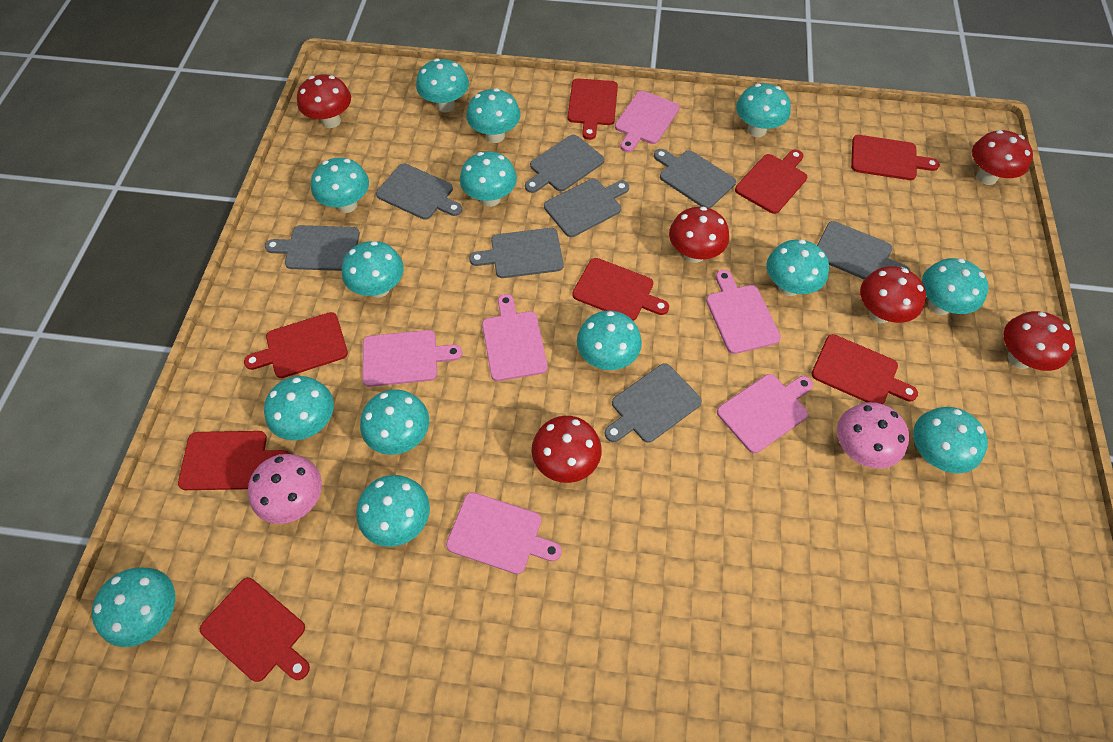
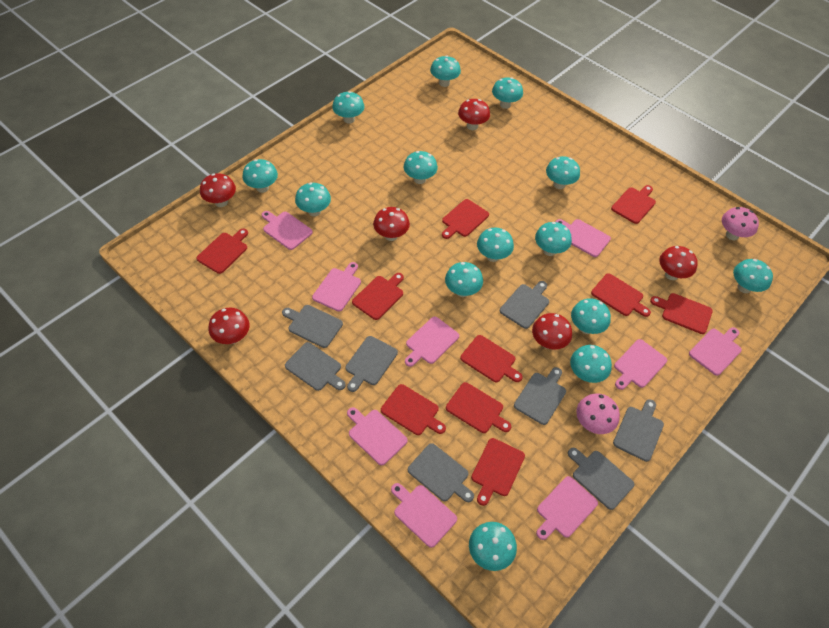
pink cutting board: [363,330,463,387] [446,492,562,574] [482,294,548,381] [615,91,680,152] [706,270,781,354] [717,374,813,453] = 6 -> [262,211,313,250] [312,262,361,312] [347,407,408,465] [391,483,457,548] [405,316,459,367] [536,476,598,540] [556,219,611,257] [614,339,667,390] [689,327,742,376] = 9
red cutting board: [178,431,289,490] [200,578,310,682] [244,312,348,378] [568,78,618,140] [572,258,669,321] [735,149,807,214] [812,334,918,404] [851,135,940,180] = 8 -> [196,228,248,274] [352,273,404,320] [381,384,446,435] [442,199,489,239] [446,382,511,433] [460,335,523,382] [471,438,525,506] [591,273,651,317] [611,185,656,224] [650,293,713,334] = 10

